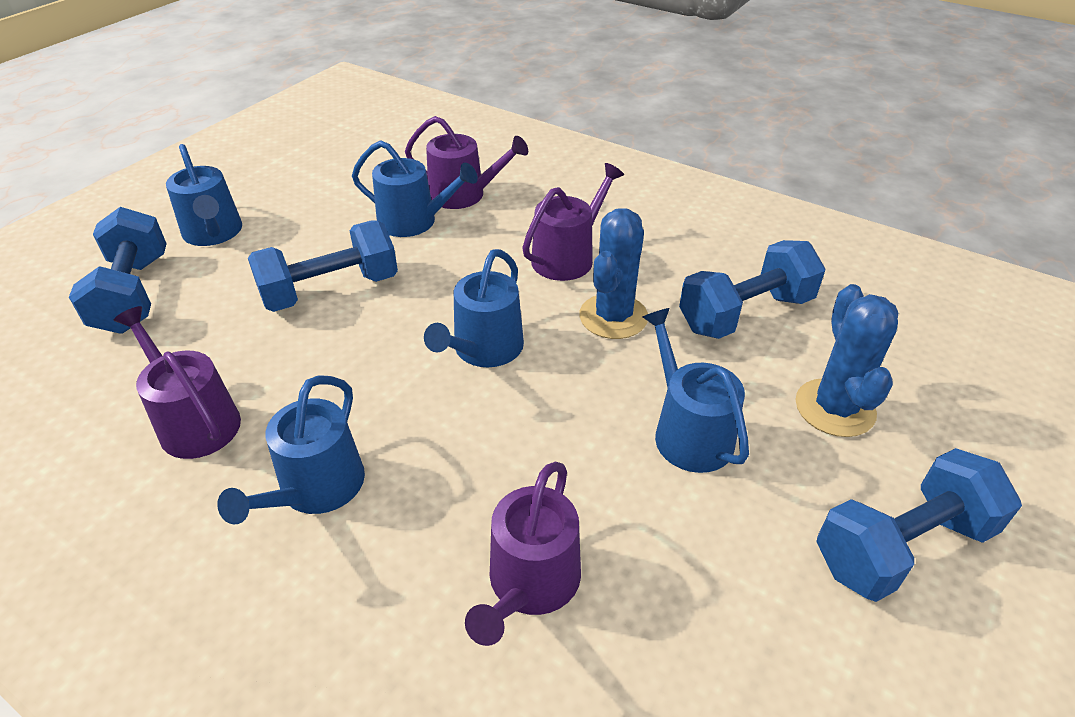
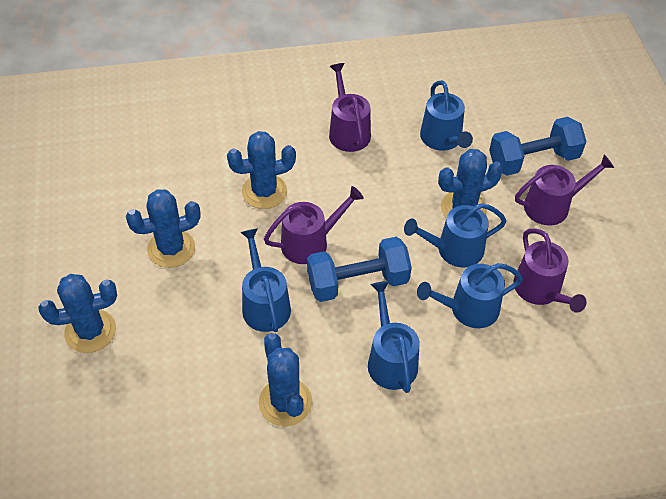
blue cactus: [579,208,648,339] [795,284,898,437] = 2 -> [38,274,117,353] [126,189,201,268] [227,131,296,209] [259,333,312,426] [438,149,503,218] = 5
blue dumbbell: [69,207,167,333] [248,220,398,312] [679,240,825,339] [816,448,1022,602] = 4 -> [307,237,412,302] [489,117,587,176] = 2

